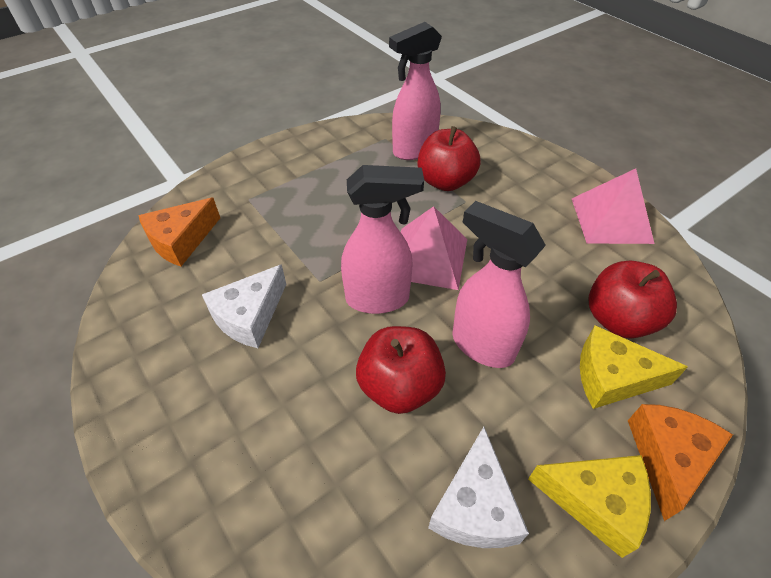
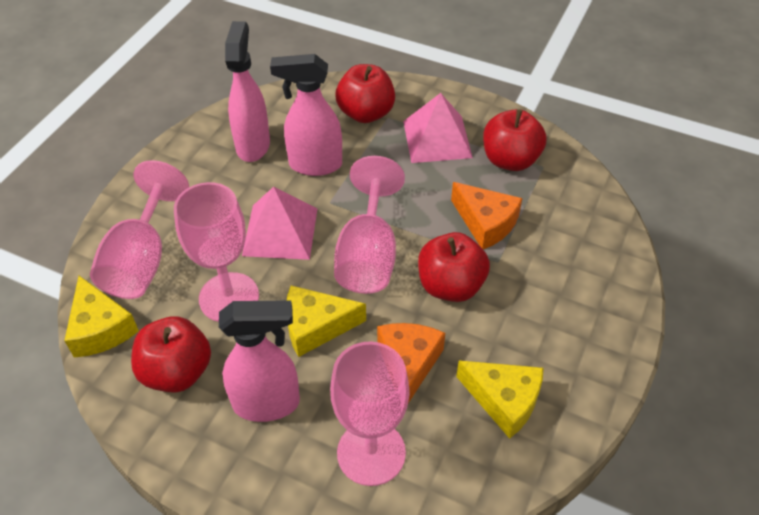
pink goblet: none = 0 -> [90,160,189,299] [174,182,259,322] [330,341,409,486] [334,156,405,294] = 4
red apple: [356,326,446,414] [418,126,480,191] [588,260,677,338] = 3 -> [131,316,211,393] [336,64,395,123] [418,232,490,302] [483,109,546,171] = 4
white cheese: [202,264,286,348] [428,427,529,548] = 2 -> none = 0
yellow cheese: [528,455,651,558] [580,325,688,409] = 2 -> [64,276,139,358] [287,285,366,357] [456,360,544,439] = 3

